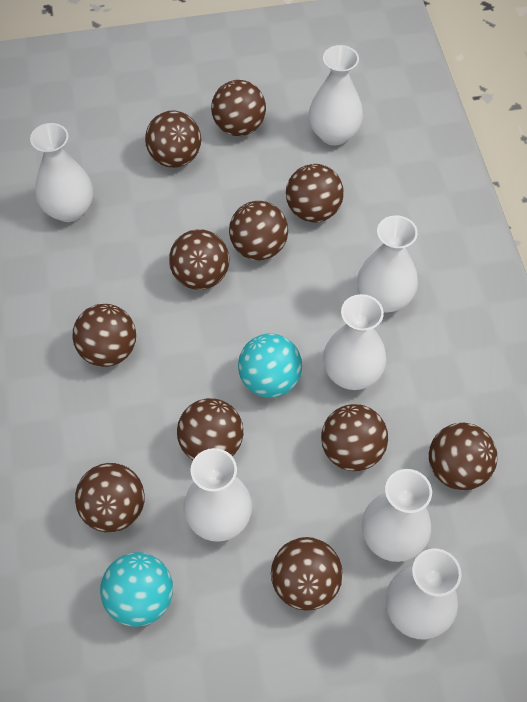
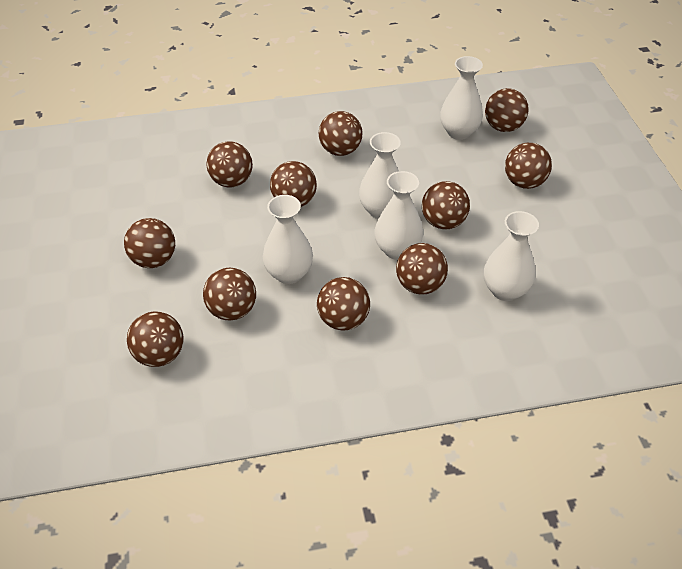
turquoise ball: [100,552,173,627] [238,333,302,398] = 2 -> none = 0
white vase: [30,123,93,222] [183,448,252,542] [309,45,363,145] [323,294,387,390] [357,215,418,313] [362,469,432,562] [386,548,461,639] = 7 -> [263,195,313,284] [359,132,401,219] [374,171,423,260] [440,56,483,140] [484,211,539,301] = 5

